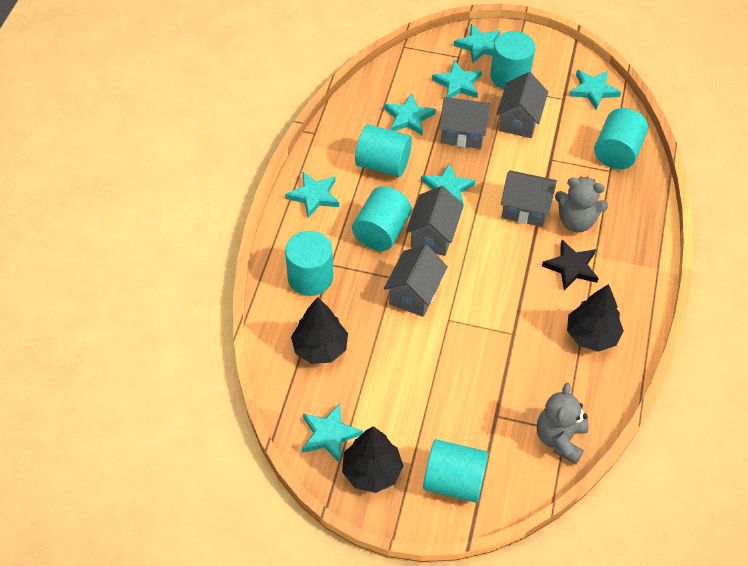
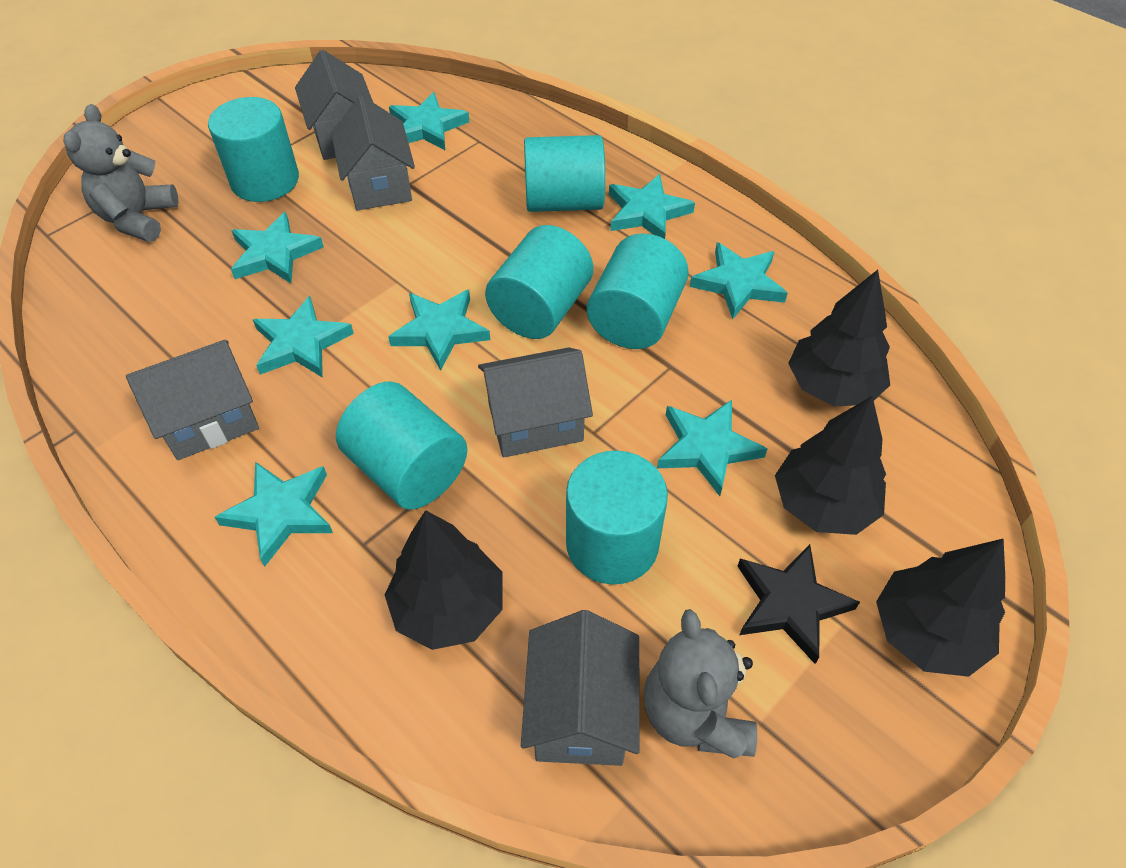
black tree: [291,297,348,364] [342,426,403,493] [567,284,624,352] = 3 -> [384,510,503,650] [775,396,886,535] [788,270,890,407] [876,538,1005,677] = 4
turquoise star: [285,172,339,218] [302,403,363,464] [384,94,436,136] [421,163,476,205] [432,60,482,98] [454,24,500,63] [569,70,621,110] = 7 -> [215,462,333,566] [231,212,324,283] [253,296,354,378] [388,289,490,371] [389,92,469,150] [609,174,695,239] [657,400,768,496] [690,242,788,319] = 8

